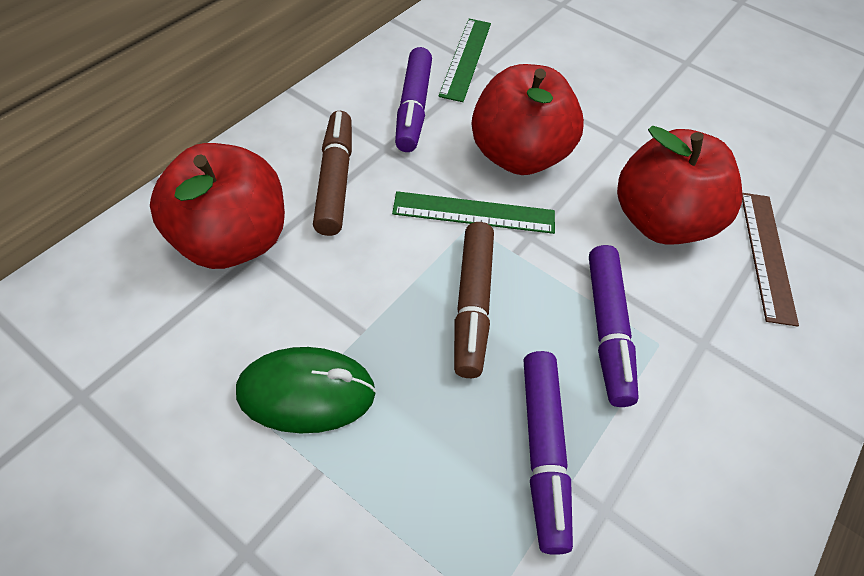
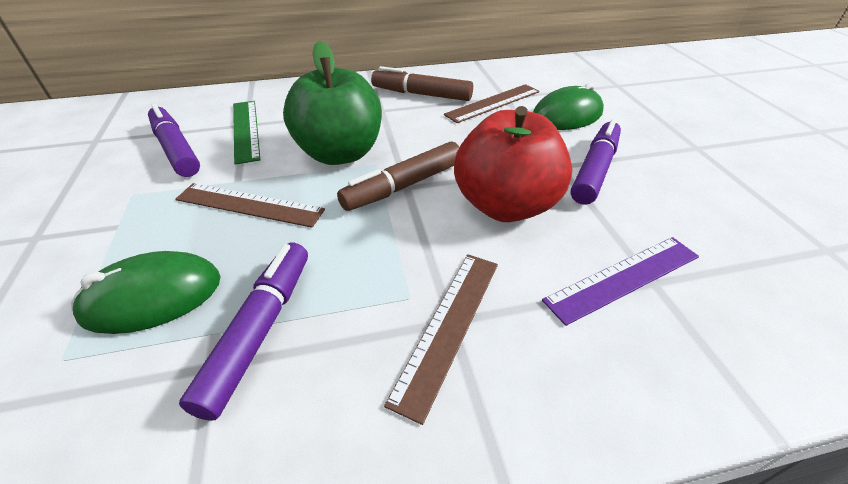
brown ruler: [742,193,799,327] = 1 -> [175,183,325,228] [384,254,498,425] [444,84,539,123] = 3
green apple: none = 0 -> [283,41,382,165] = 1
green mouse: [236,347,376,434] = 1 -> [71,251,221,334] [533,83,604,130] = 2
green ruler: [392,191,555,234] [439,19,491,102] = 2 -> [233,101,260,165] = 1
purple ruler: none = 0 -> [542,237,699,326] = 1
red apple: [150,143,285,269] [471,64,584,175] [617,126,743,245] = 3 -> [454,106,572,222] = 1

